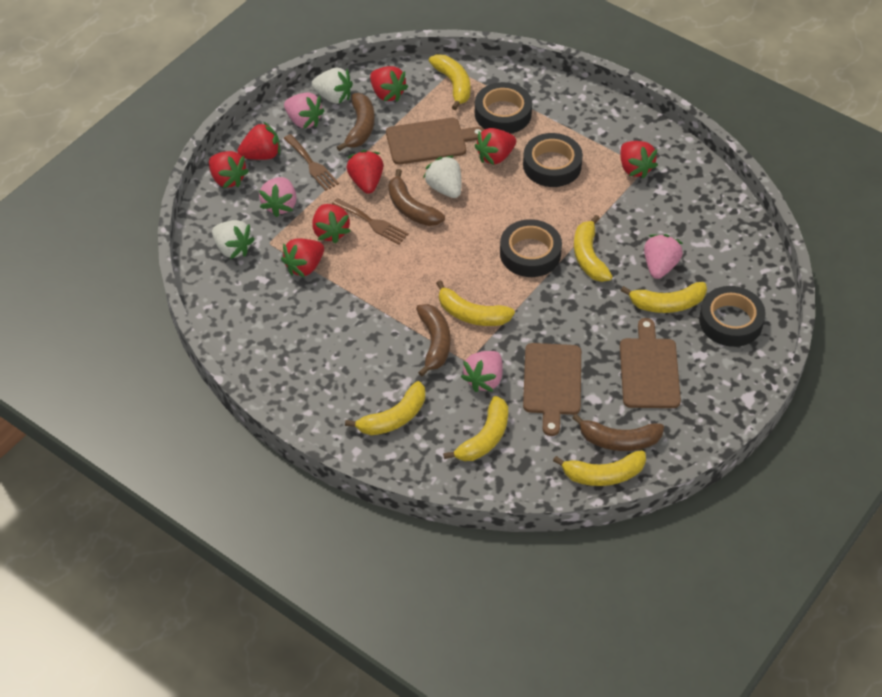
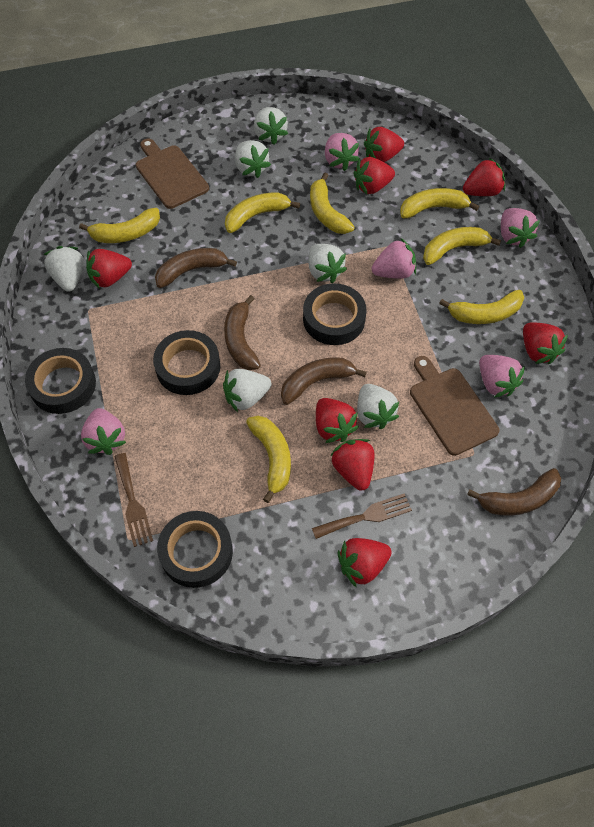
brown cutting board: [386,118,485,165] [523,343,581,436] [620,318,681,408] = 3 -> [136,139,209,209] [410,356,499,456] = 2
pink strawberry: [259,177,297,217] [284,92,325,129] [461,351,503,392] [644,234,683,279] = 4 -> [81,408,126,455] [325,133,359,171] [372,238,416,279] [479,355,525,398] [501,208,540,248] = 5
white strawberry: [212,220,255,259] [311,68,353,104] [423,156,461,198] = 3 -> [43,246,84,292] [223,369,271,412] [235,140,271,178] [254,107,288,145] [309,244,347,283] [357,384,399,429] = 6

